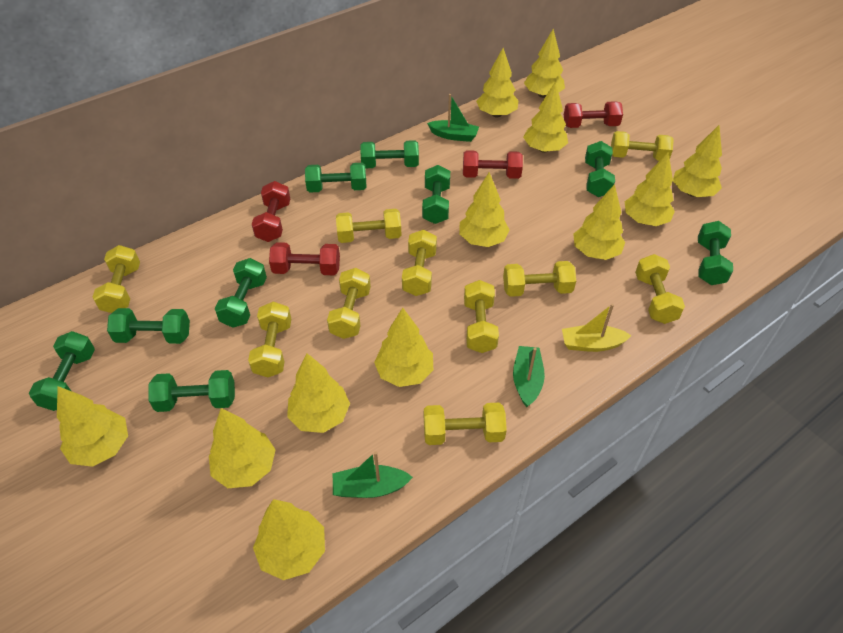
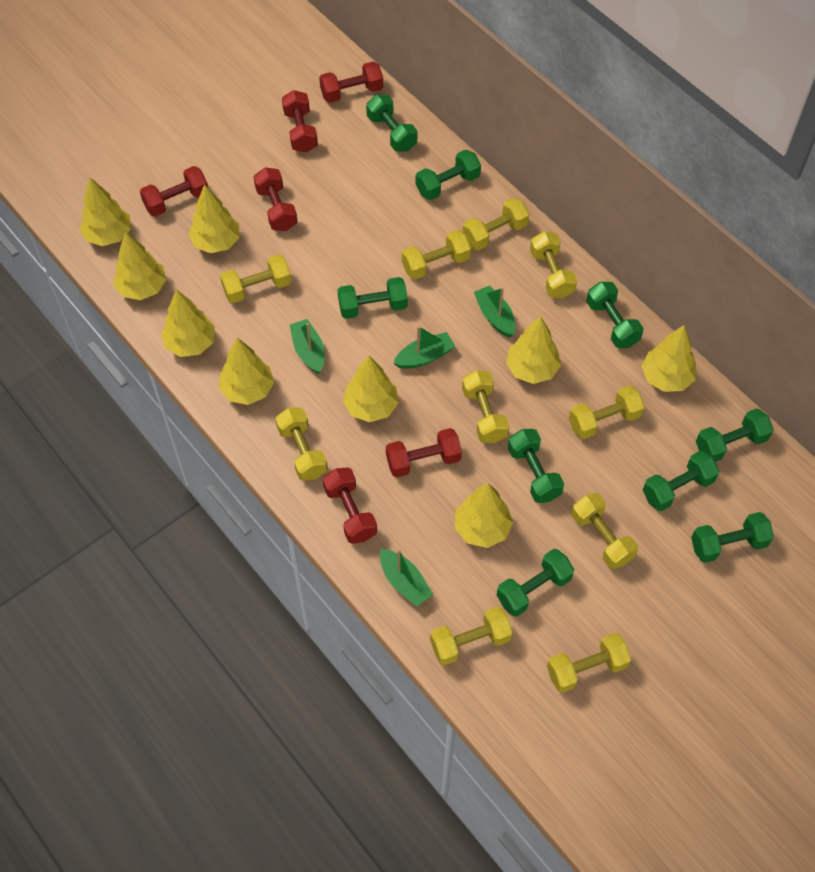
green boat: [333,451,413,498] [427,94,479,142] [513,346,545,407] = 3 -> [290,319,325,374] [380,549,433,607] [393,326,455,369] [474,285,515,338] = 4
red dumbbell: [252,181,290,242] [269,242,340,275] [463,150,523,179] [564,101,623,128] = 4 -> [140,166,208,217] [254,167,297,231] [282,90,318,153] [319,62,383,103] [323,467,377,544] [386,428,462,478] = 6
yellow boat: [562,304,632,352] = 1 -> none = 0
yellow tree: [57,386,128,467] [209,408,275,488] [253,499,325,580] [287,353,350,433] [374,308,433,387] [459,172,510,247] [476,48,518,117] [523,81,568,153] [524,29,565,98] [573,184,625,260] [625,153,675,226] [673,125,722,197] = 12 -> [79,177,131,246] [113,232,166,300] [161,289,215,357] [188,184,240,253] [219,338,274,405] [343,355,399,422] [455,483,513,548] [506,316,561,384] [641,325,696,392] = 9

